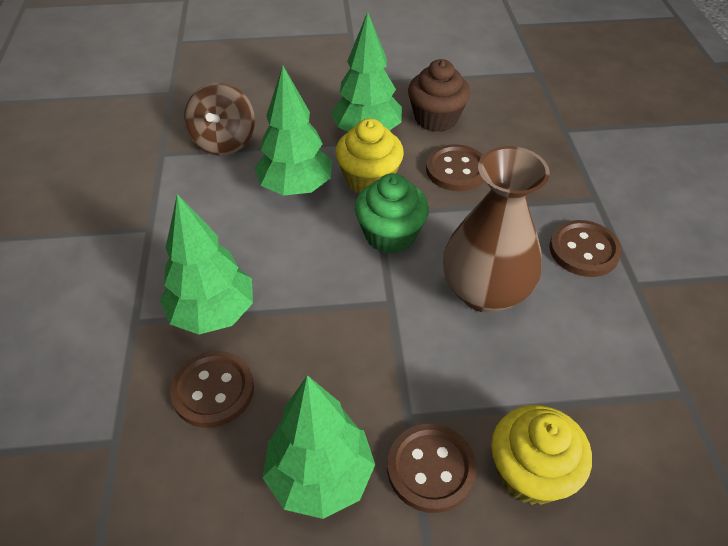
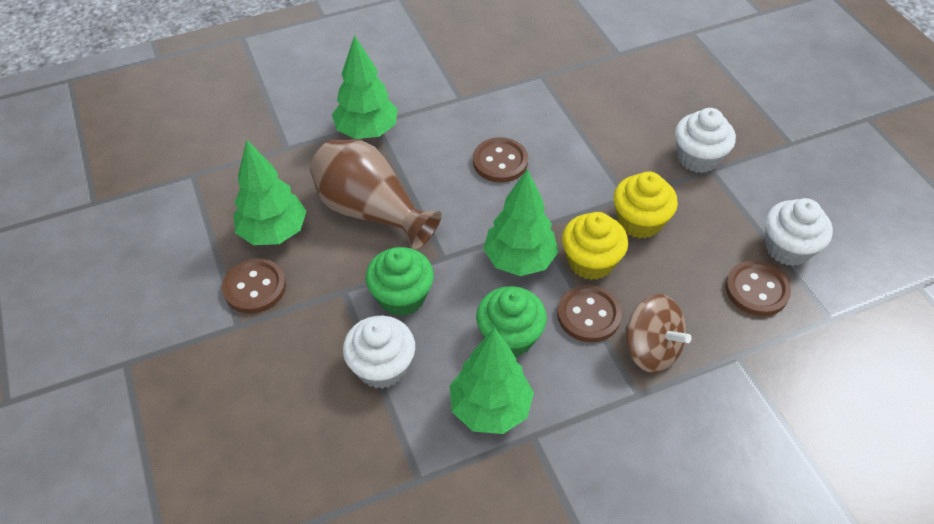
brown cupcake: [408,59,470,132] = 1 -> none = 0
green cupcake: [355,173,429,254] = 1 -> [366,247,434,316] [476,286,547,357] = 2
white cupcake: none = 0 -> [343,316,415,389] [675,108,736,173] [765,198,833,266] = 3

